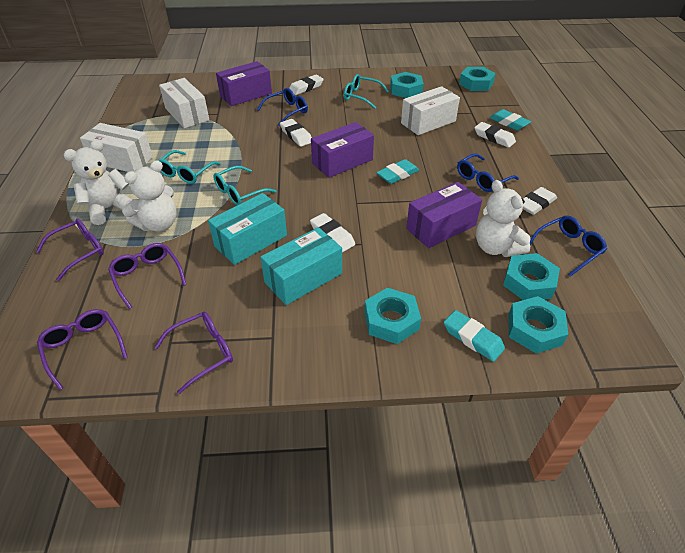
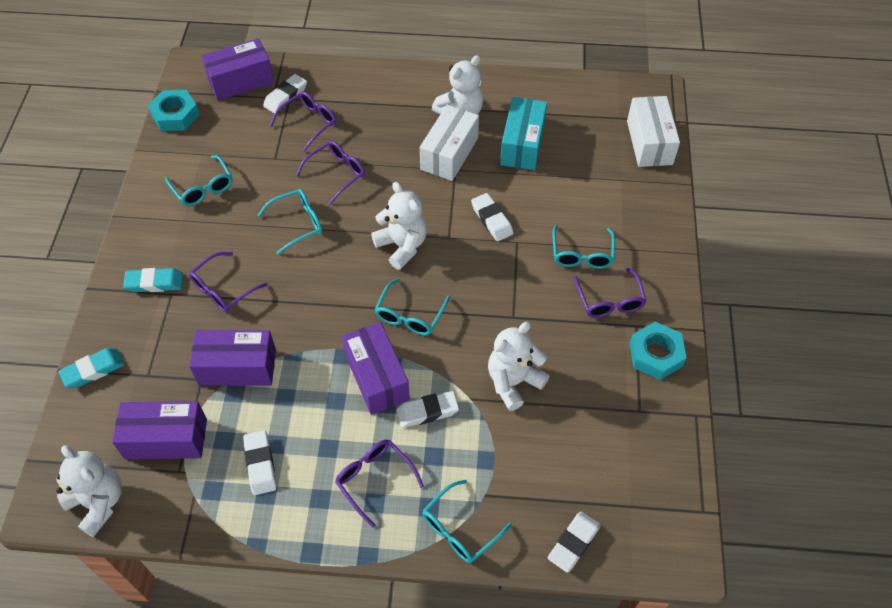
blue glasses: [257,88,308,127] [457,153,519,192] [530,215,607,277] = 3 -> none = 0
purple box: [216,61,272,106] [311,122,374,178] [406,182,482,248] = 3 -> [112,401,207,459] [189,330,276,385] [201,38,274,100] [342,322,410,415] = 4
purple glasses: [36,219,104,281] [37,309,128,390] [108,243,187,309] [154,312,233,394] = 4 -> [189,252,268,312] [270,91,336,152] [296,141,365,205] [335,439,424,528] [573,267,646,318] = 5
turquoise box: [208,193,287,265] [260,227,342,305] = 2 -> [500,97,547,170] = 1
turquoise eraser: [376,159,419,184] [444,310,505,362] [489,109,531,130] = 3 -> [59,348,125,388] [123,268,183,292] = 2
turquoise glasses: [158,150,221,184] [213,166,277,205] [344,74,389,109] = 3 -> [165,155,232,206] [257,189,322,255] [375,278,450,335] [422,480,512,563] [552,225,615,269] = 5
turquoise nut: [364,288,421,344] [390,72,424,98] [459,67,496,91] [503,253,560,300] [508,296,568,354] = 5 -> [148,90,200,131] [630,322,686,380] = 2
white box: [80,123,153,172] [159,78,209,128] [401,86,460,135] = 3 -> [420,105,479,181] [627,96,680,167] = 2
white teddy bear: [64,140,133,225] [122,160,177,232] [476,180,531,257] = 3 -> [56,445,122,537] [371,182,427,270] [432,55,483,115] [488,322,549,411] = 4

